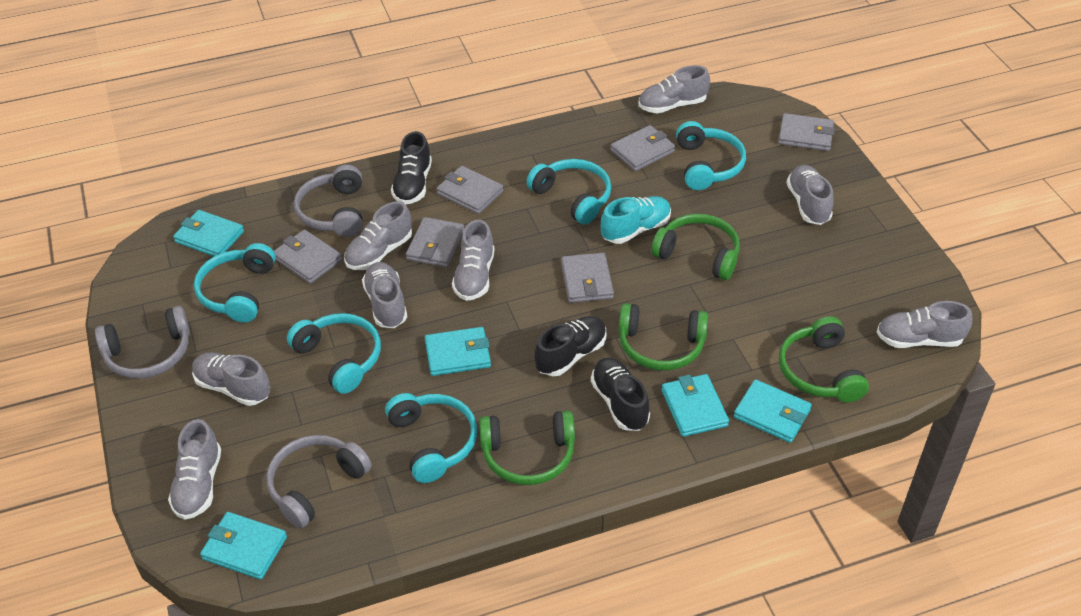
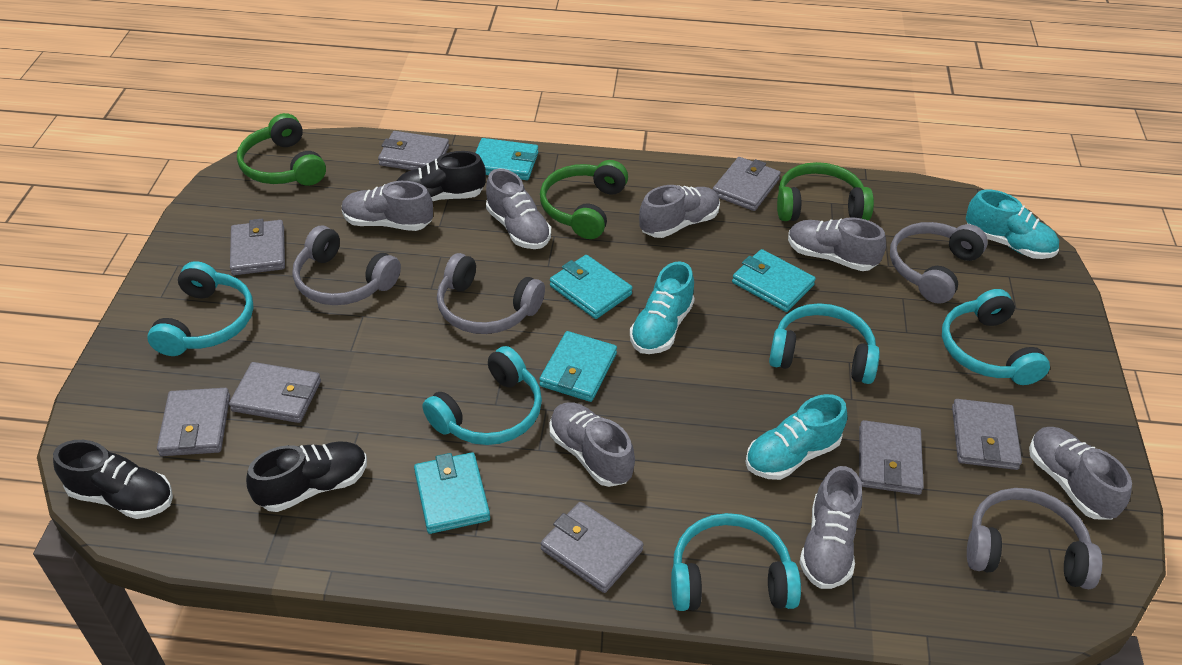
green headphones: [479,411,575,485] [619,303,708,371] [651,214,740,280] [779,316,869,403] = 4 -> [237,113,326,186] [540,160,628,239] [777,162,874,221] = 3
grey headphones: [95,306,190,379] [266,435,372,528] [294,165,363,237] = 3 -> [292,226,401,305] [437,253,545,334] [890,222,988,304] [967,488,1102,589] = 4
grey shoe: [168,419,221,520] [192,352,270,406] [344,201,412,270] [362,262,407,328] [452,220,494,301] [638,65,710,113] [786,165,834,225] [877,301,972,348] = 8 -> [342,181,433,231] [486,169,551,249] [550,402,635,487] [639,185,720,238] [788,217,886,271] [799,466,862,589] [1029,427,1132,520] = 7
grey wallet: [274,230,342,284] [406,217,464,267] [437,166,503,214] [561,253,614,303] [610,125,675,171] [778,113,835,151] = 6 -> [157,388,230,456] [229,362,321,423] [230,219,285,275] [378,131,449,170] [541,502,644,593] [713,157,781,211] [859,420,924,495] [952,399,1022,470] = 8
turquoise shoe: [601,196,671,244] = 1 -> [630,261,695,354] [745,394,847,480] [966,189,1059,259] = 3

